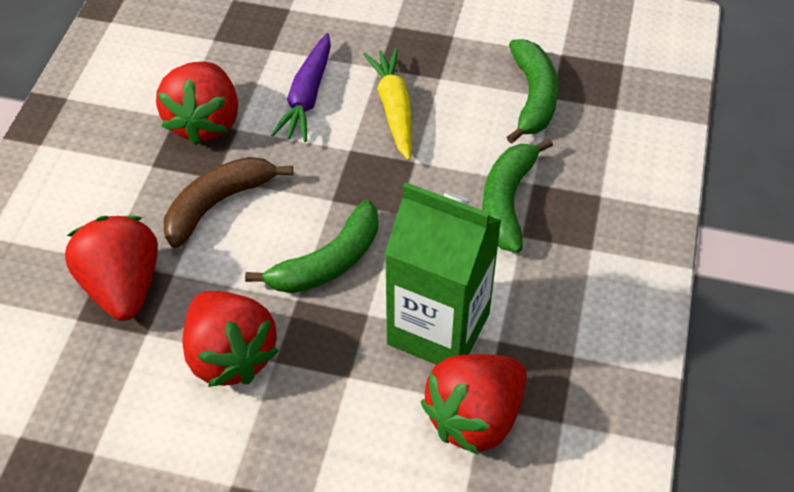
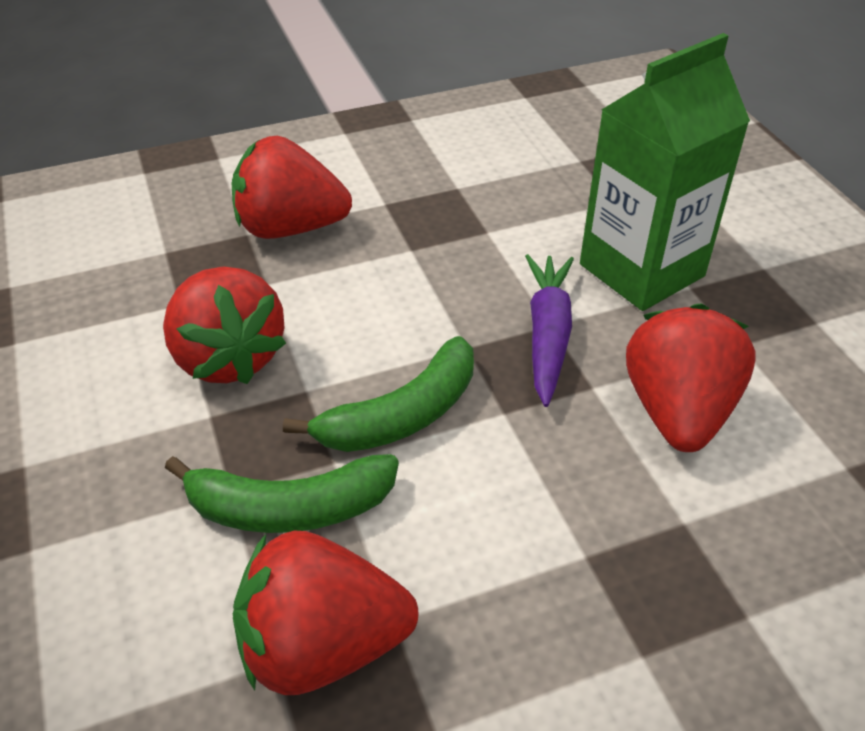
brown banana: [164,157,293,248] = 1 -> none = 0
green banana: [245,200,378,293] [482,138,553,253] [507,39,558,144] = 3 -> [165,454,399,533] [283,336,474,452] = 2
yellow carrot: [363,48,412,160] = 1 -> none = 0

